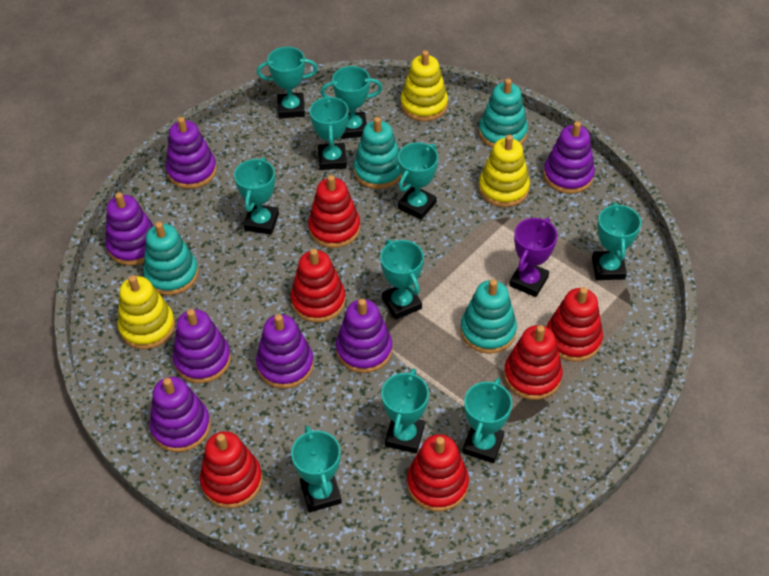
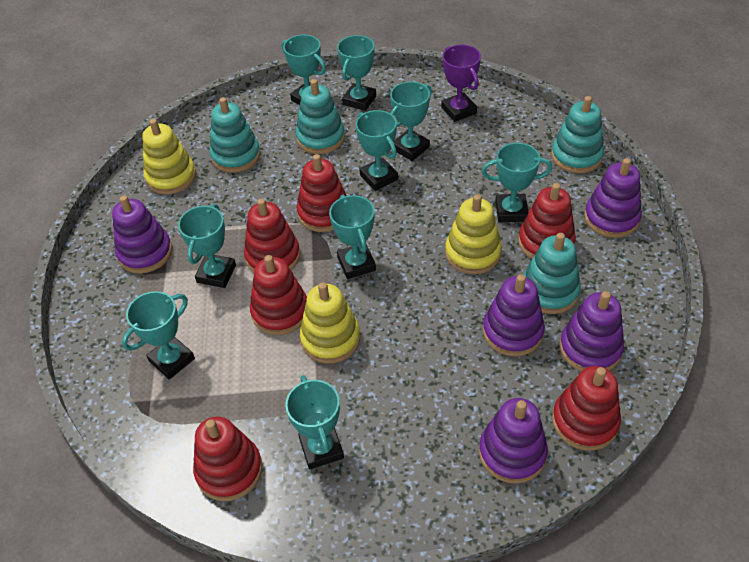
purple stacking toy: [105,192,154,265] [150,377,211,452] [166,117,217,189] [173,309,231,383] [256,314,314,389] [336,299,392,373] [543,121,595,194] = 7 -> [112,195,172,274] [479,398,548,484] [483,274,545,356] [559,291,624,371] [584,158,642,238] = 5
turquoise trophy: [234,157,279,235] [257,47,318,119] [291,426,342,512] [310,95,349,170] [321,66,382,139] [380,239,424,320] [381,368,429,453] [398,142,438,220] [463,378,512,463] [592,202,641,280] = 10 -> [122,291,195,379] [178,204,236,288] [281,34,326,105] [285,375,344,470] [329,195,376,279] [337,35,376,111] [356,110,398,191] [390,81,432,161] [481,143,552,223] = 9

